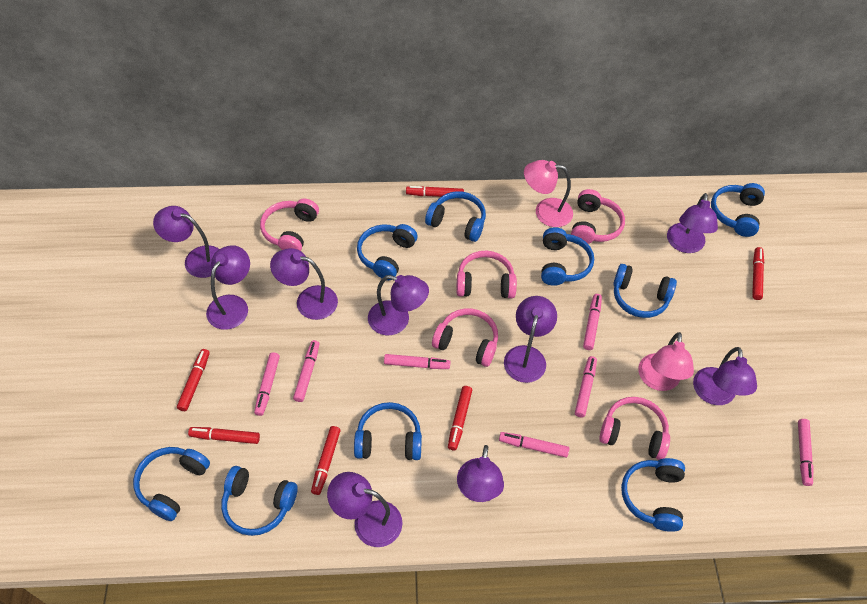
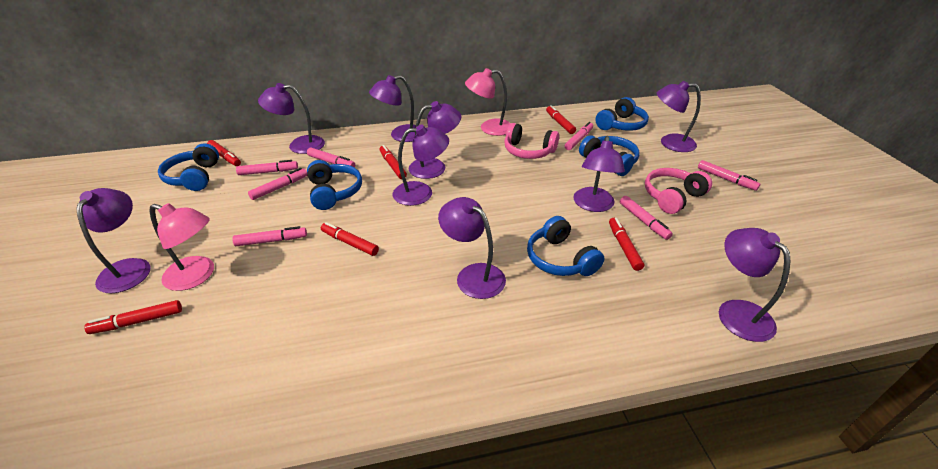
blue headphones: [133,447,210,521] [221,466,298,536] [354,402,422,460] [357,224,418,280] [425,191,486,242] [541,227,594,286] [613,264,677,318] [621,458,685,532] [711,183,765,237] = 9 -> [158,144,219,191] [307,160,362,210] [527,216,605,276] [579,135,640,176] [596,97,649,131] = 5
pink headphones: [260,198,319,251] [432,308,498,367] [456,251,517,298] [571,189,625,244] [599,397,670,460] = 5 -> [504,123,559,159] [645,168,712,214] = 2

